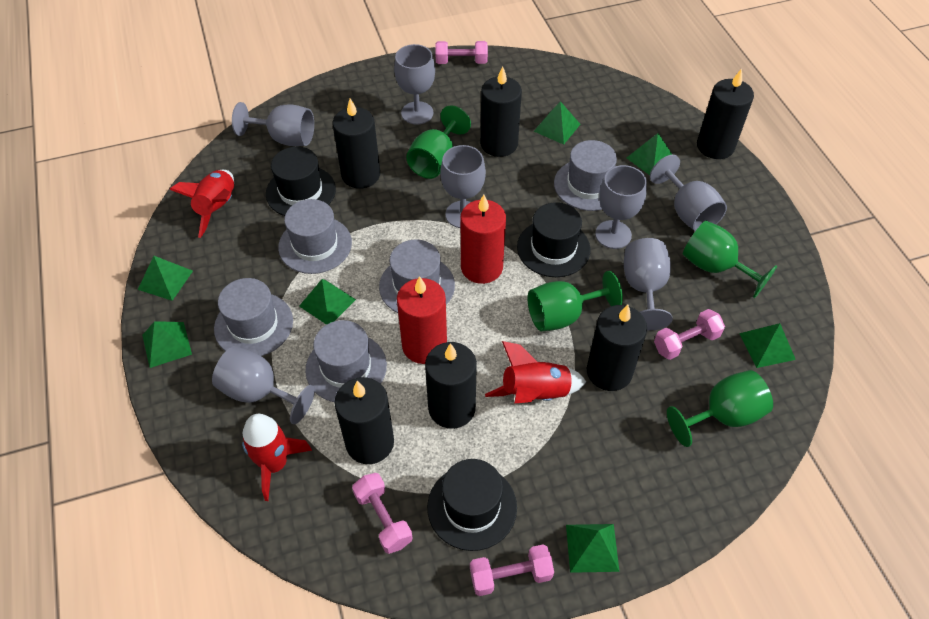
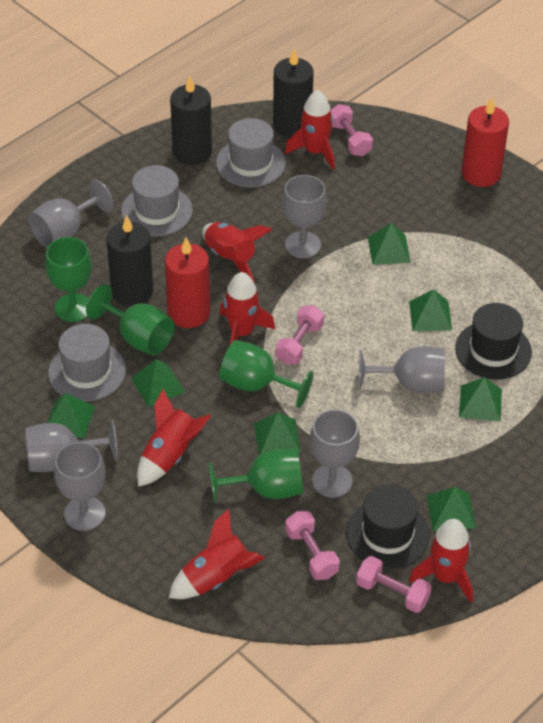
black candle: [333,98,380,189] [335,377,394,464] [425,342,477,429] [480,66,522,157] [587,305,647,391] [697,69,754,159] = 6 -> [106,215,154,306] [170,76,212,165] [273,49,314,138] = 3
black hat: [266,147,336,216] [427,459,517,551] [517,202,591,277] = 3 -> [346,484,430,569] [455,303,532,380] = 2
grey goblet: [212,346,315,424] [232,102,314,146] [394,44,435,125] [440,145,486,228] [595,165,647,249] [624,238,673,331] [650,155,727,231] = 7 -> [25,420,118,472] [28,179,114,248] [54,442,106,531] [282,175,327,258] [310,409,360,498] [359,346,445,393] = 6
grey hat: [214,278,293,356] [278,199,352,274] [305,320,387,402] [379,240,455,313] [554,140,617,211] = 5 -> [48,324,126,402] [121,165,193,237] [216,118,286,187] = 3
red rocket: [169,170,234,238] [242,414,312,501] [485,341,586,403] = 3 -> [137,389,211,487] [169,509,265,599] [202,222,272,283] [220,272,275,346] [285,90,335,170] [409,519,473,603] = 6

